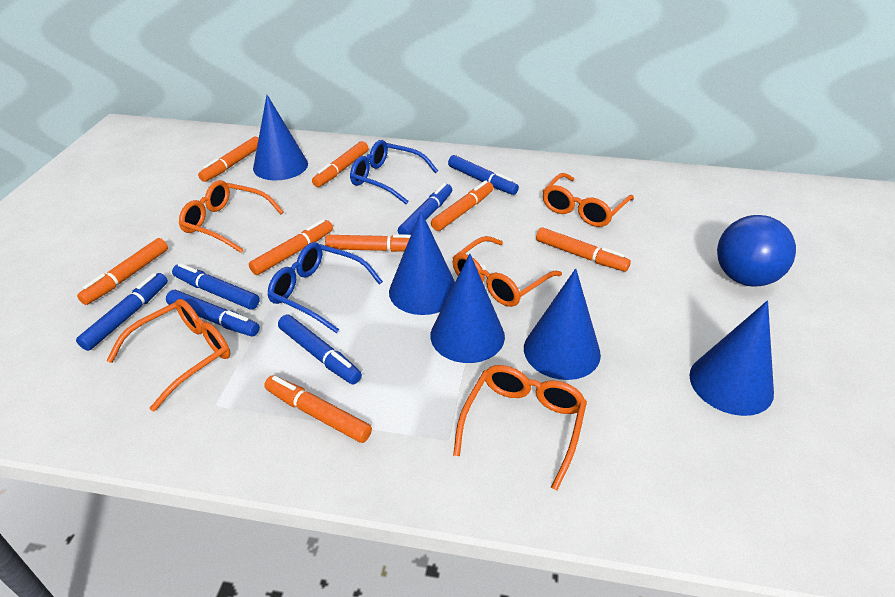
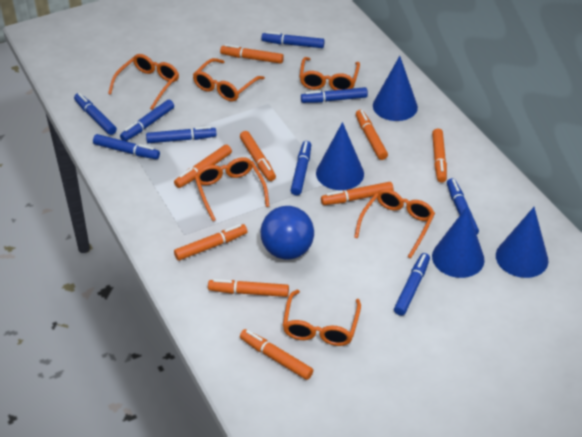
blue cone: [253,95,308,180] [389,211,455,315] [430,254,505,363] [524,268,601,380] [689,300,774,416] = 5 -> [316,122,364,190] [373,56,418,121] [432,207,485,278] [496,207,549,278] = 4
blue glasses: [268,242,383,333] [350,140,438,204] = 2 -> none = 0
blue marker: [76,273,168,351] [166,290,260,337] [172,263,260,310] [278,315,362,384] [398,183,452,235] [448,155,519,195] = 6 -> [74,93,117,135] [93,134,160,159] [120,100,174,141] [146,126,217,143] [261,32,325,48] [291,141,311,195] [301,87,368,103] [394,253,430,316] [447,178,479,234] = 9
orange glasses: [106,299,230,412] [179,180,284,253] [452,236,562,307] [453,365,587,491] [543,173,634,227] = 5 -> [108,54,179,110] [193,58,265,101] [194,157,269,221] [282,290,361,346] [299,57,360,90] [354,189,435,258] = 6
orange marker: [77,238,168,305] [198,137,259,182] [249,219,333,275] [264,375,372,443] [312,141,368,187] [325,234,411,252] [431,180,493,231] [536,227,631,272] = 8 -> [174,145,232,188] [174,224,247,261] [208,279,289,297] [220,44,284,64] [240,131,276,181] [240,329,313,380] [321,182,394,205] [356,110,388,160] [432,129,447,183] = 9

